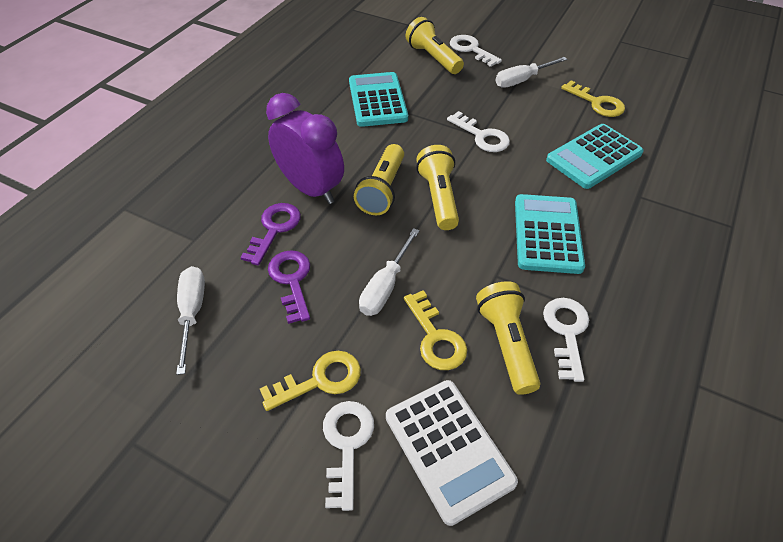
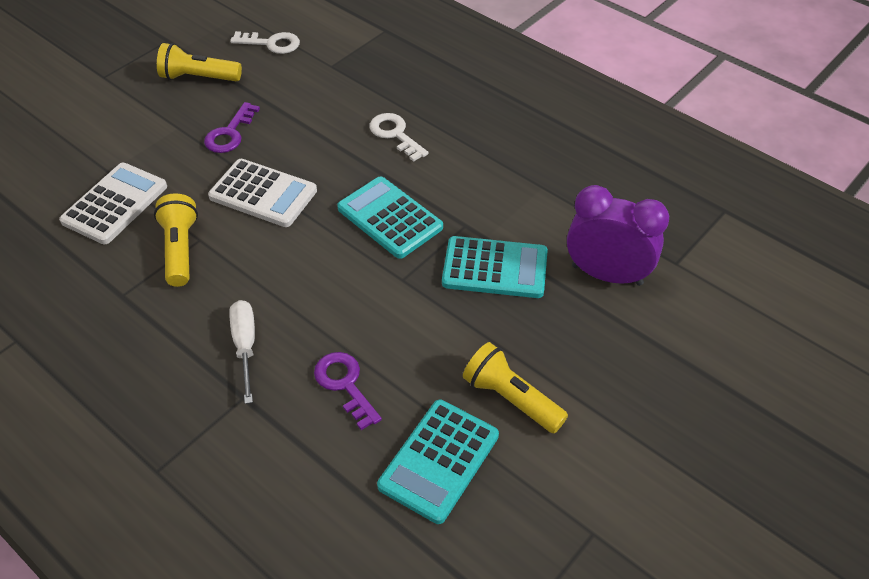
white calculator: [386,380,518,526] = 1 -> [59,163,167,244] [208,159,317,227] = 2
white key: [323,401,374,511] [447,111,510,152] [450,35,502,67] [543,298,589,382] = 4 -> [230,31,300,54] [370,113,429,162] = 2
white screwdriver: [176,266,205,375] [359,228,420,316] [495,57,567,88] = 3 -> [229,300,255,404] = 1
yellow flashlight: [354,144,404,215] [406,17,464,74] [416,145,459,230] [476,281,540,395] = 4 -> [154,194,198,287] [157,43,242,81] [463,342,568,434] = 3
yellow key: [260,351,361,411] [404,290,467,370] [561,80,625,117] = 3 -> none = 0

